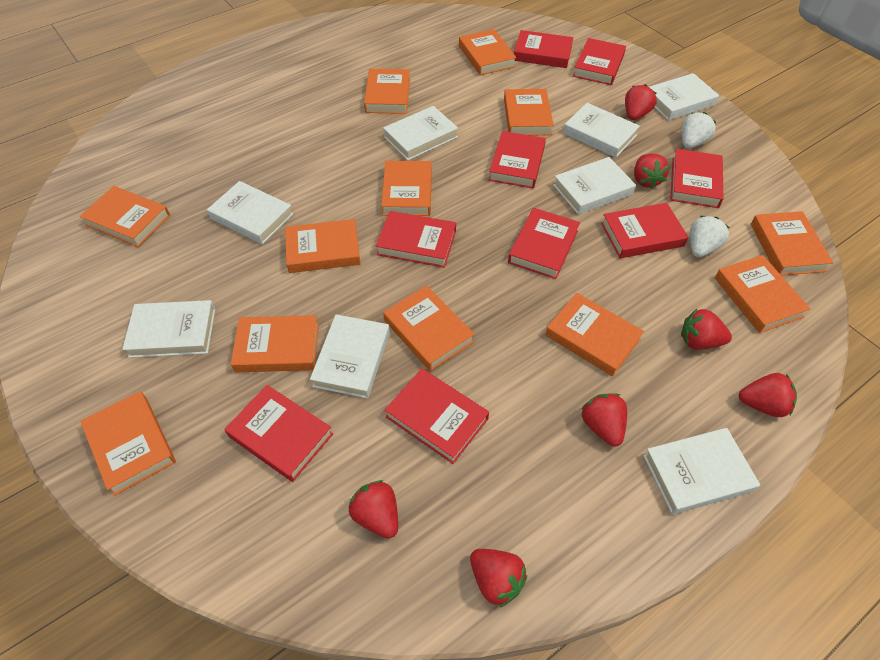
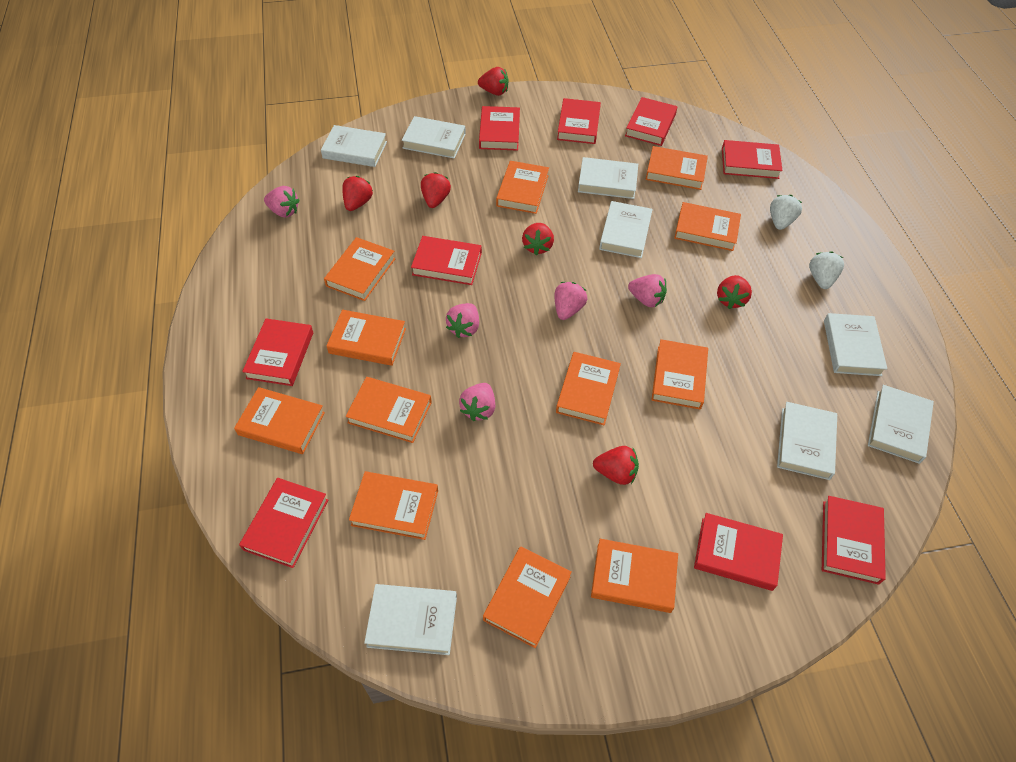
pink strawberry: none = 0 -> [264,186,299,218] [446,303,479,338] [459,383,495,421] [554,282,587,320] [628,274,667,307] = 5
red strawberry: [349,480,398,539] [470,549,527,608] [582,394,627,447] [625,84,657,120] [634,154,669,189] [681,309,732,350] [739,373,797,417] = 7 -> [342,176,373,211] [421,172,451,208] [478,67,509,96] [522,223,554,255] [593,446,639,485] [717,275,752,309] = 6

